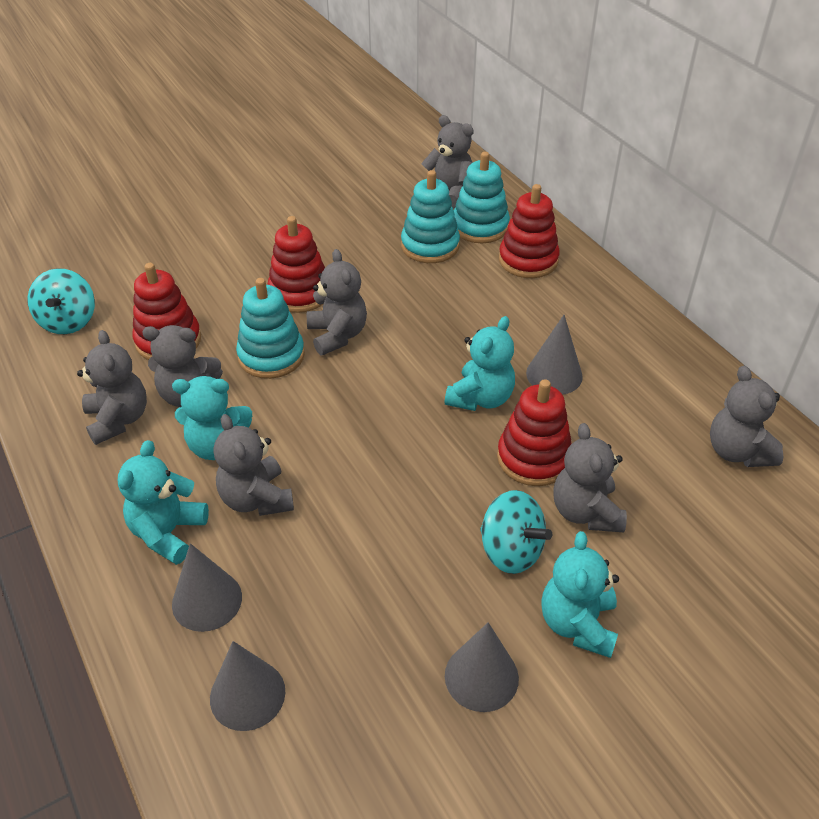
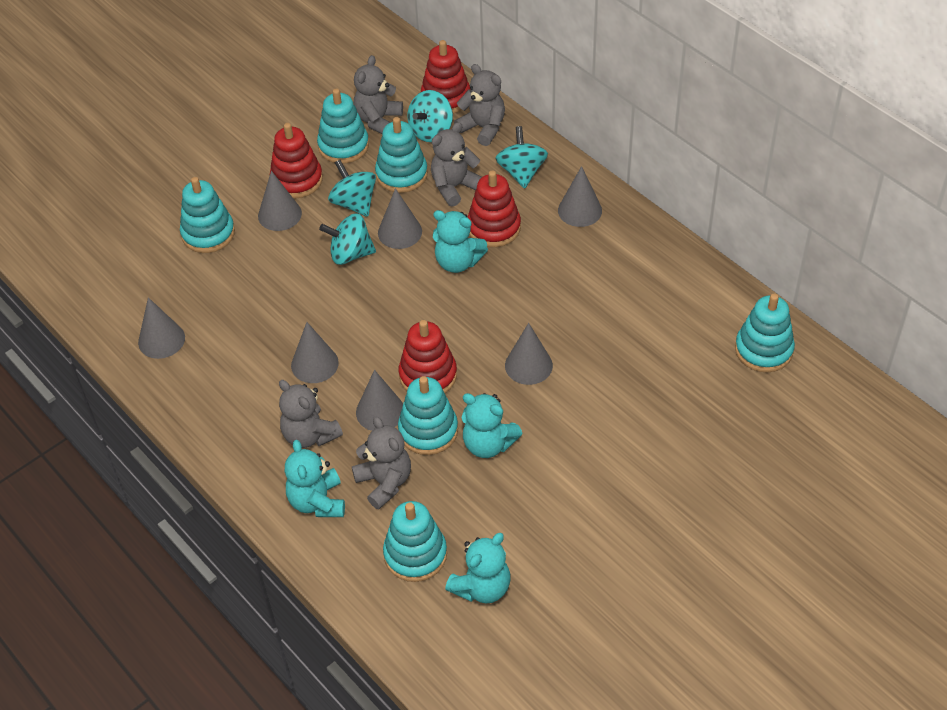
grey cone: [172,543,242,632] [210,641,285,731] [445,622,519,712] [526,315,583,395] = 4 -> [138,297,185,359] [258,171,302,231] [291,322,339,383] [356,370,403,431] [378,188,422,249] [505,323,553,385] [558,166,602,227] = 7
grey teddy bear: [77,330,147,445] [142,325,223,407] [214,414,294,516] [307,249,367,355] [421,115,474,208] [553,423,627,532] [710,366,783,467] = 7 -> [279,380,343,448] [352,417,411,509] [354,55,403,134] [431,122,482,207] [454,64,505,146] = 5
turquoise spinning top: [28,268,95,334] [480,490,552,574] = 2 -> [319,213,376,265] [328,160,376,217] [407,90,453,142] [495,126,548,188] = 4
turquoise stacking toy: [236,278,305,379] [401,170,460,263] [454,152,510,243] = 3 -> [180,177,235,253] [317,88,369,164] [375,117,428,193] [383,501,447,582] [398,376,458,455] [735,294,795,373] = 6

